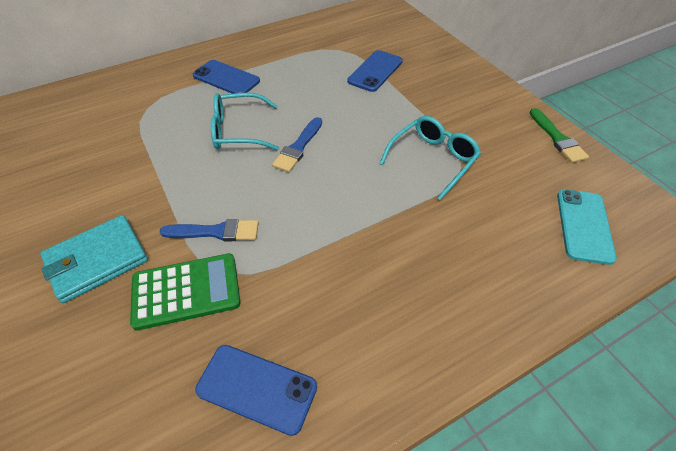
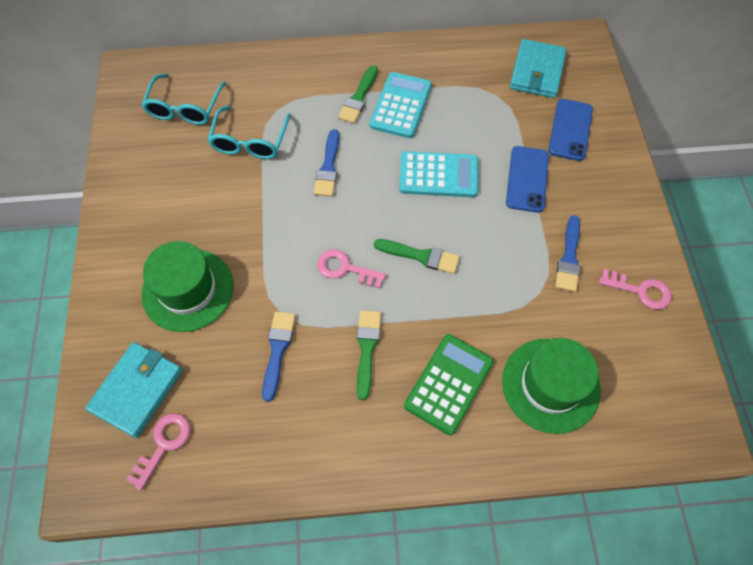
blue brush: [159,219,259,241] [272,117,322,172] = 2 -> [262,311,296,402] [314,129,339,197] [555,215,580,292] = 3
blue phone: [193,60,260,94] [195,345,317,436] [347,50,403,92] = 3 -> [506,146,549,213] [548,99,593,161] = 2
green brush: [530,108,589,163] = 1 -> [338,65,378,124] [357,310,381,400] [374,239,460,274] = 3
green hat: none = 0 -> [141,241,233,332] [502,338,601,434] = 2
pink key: none = 0 -> [126,413,191,490] [317,249,386,289] [599,269,672,310] = 3
turquoise calculator: none = 0 -> [370,72,432,138] [399,151,478,197] = 2
turquoise phone: [557,189,617,265] = 1 -> none = 0
turquoise wallet: [40,215,148,303] = 1 -> [85,342,183,438] [510,39,567,98] = 2

